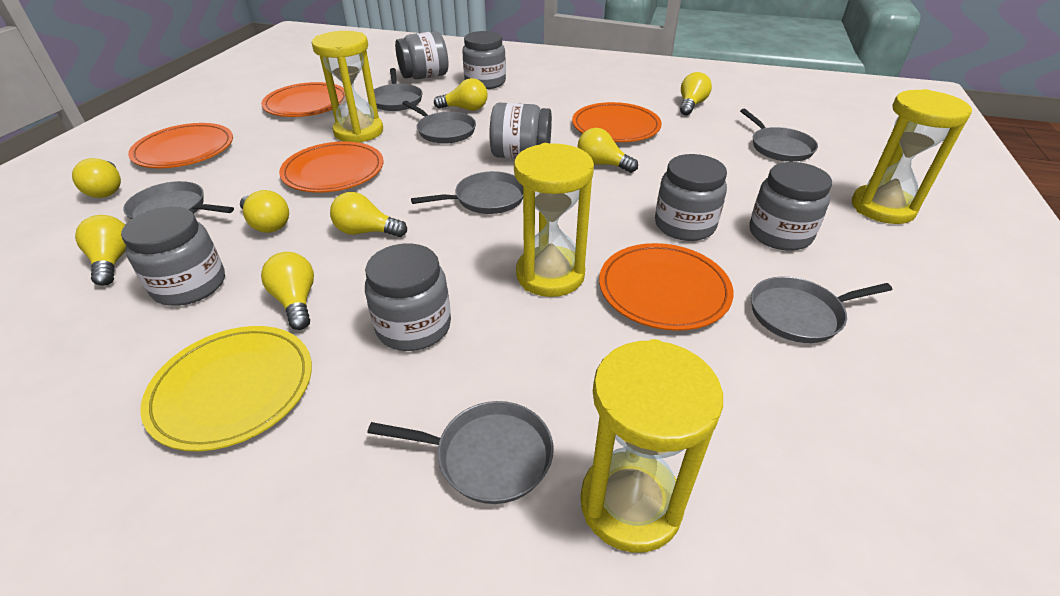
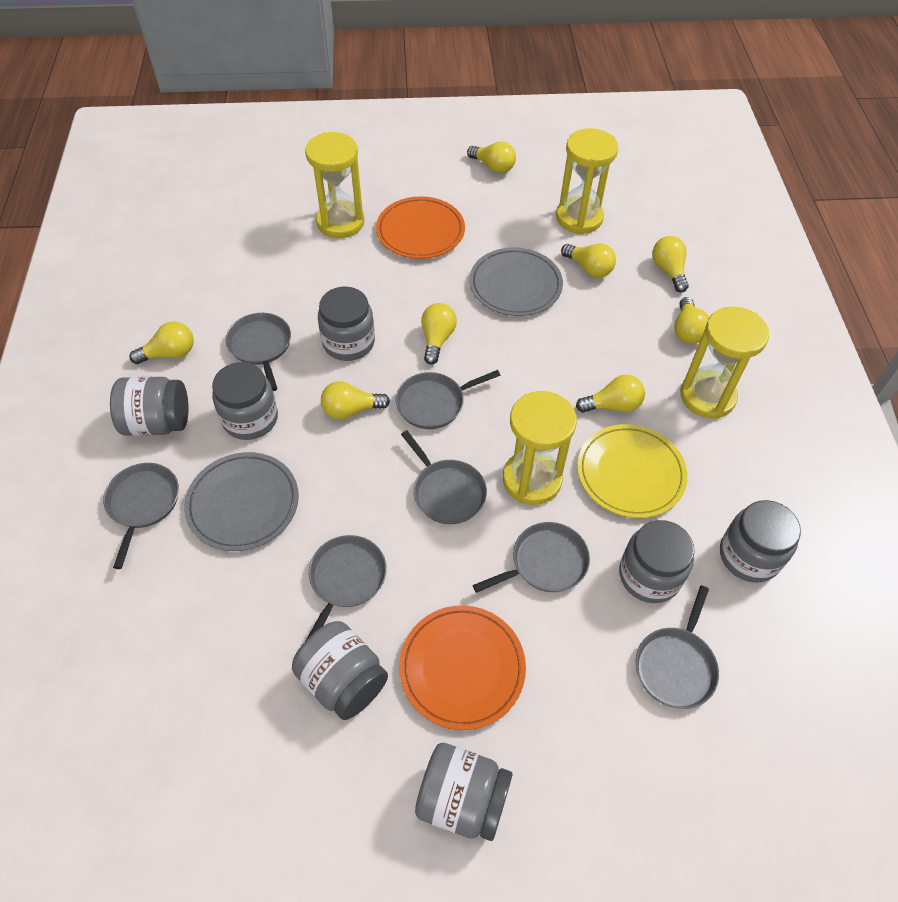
grey plate: none = 0 -> [184,452,299,551] [469,247,563,316] = 2
orange plate: [128,123,233,168] [261,82,345,117] [279,141,383,193] [572,102,662,142] [599,243,734,331] = 5 -> [376,196,465,259] [399,605,526,730] = 2

